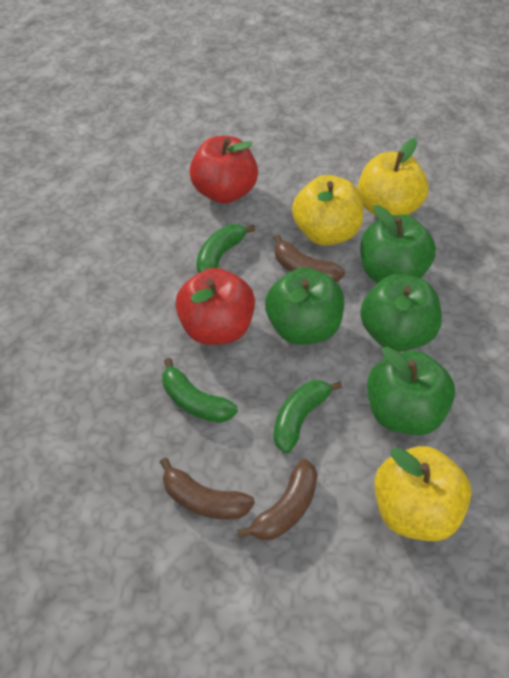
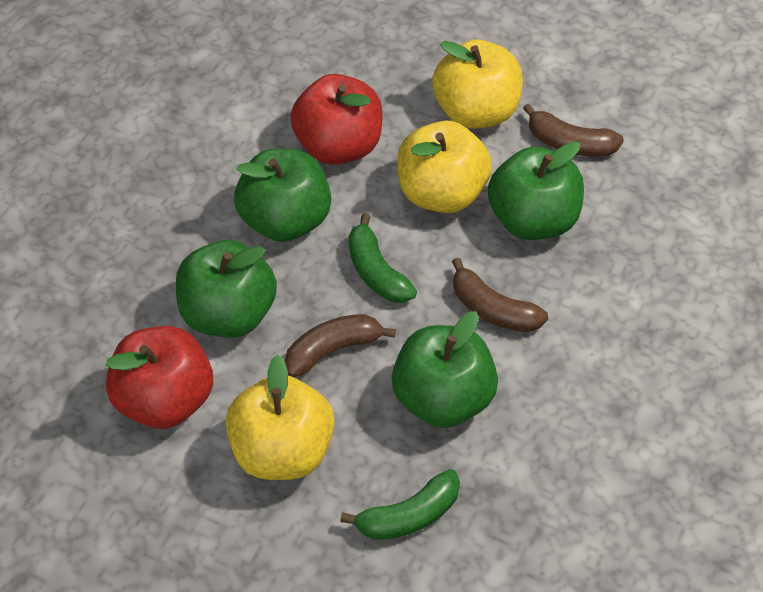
green banana: [162,358,238,423] [196,224,255,273] [273,380,342,453] = 3 -> [340,469,460,540] [349,213,417,303] = 2

